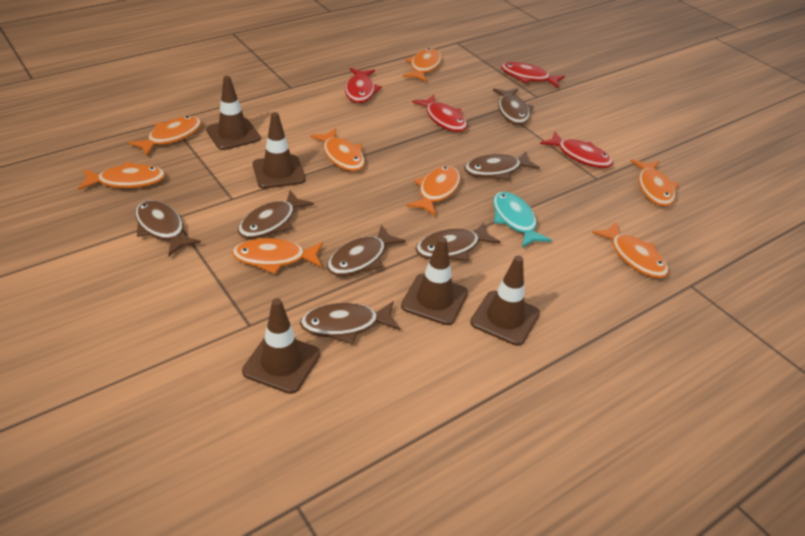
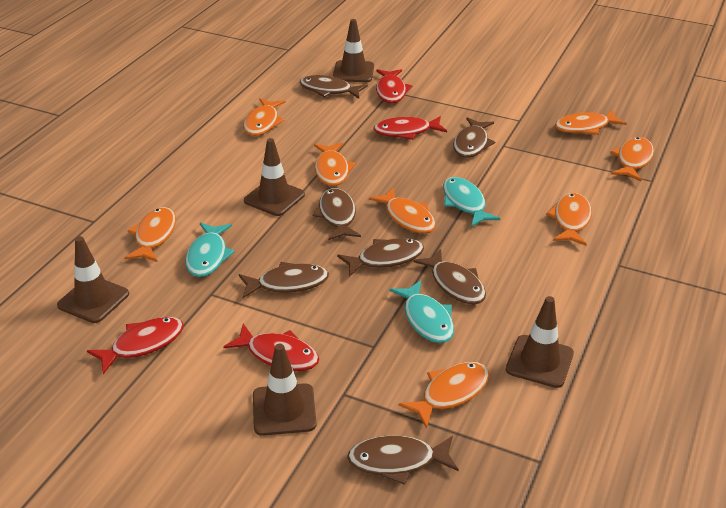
turquoise fish: [493,192,552,248] = 1 -> [185,223,235,277] [390,280,454,343] [443,177,500,227] = 3

